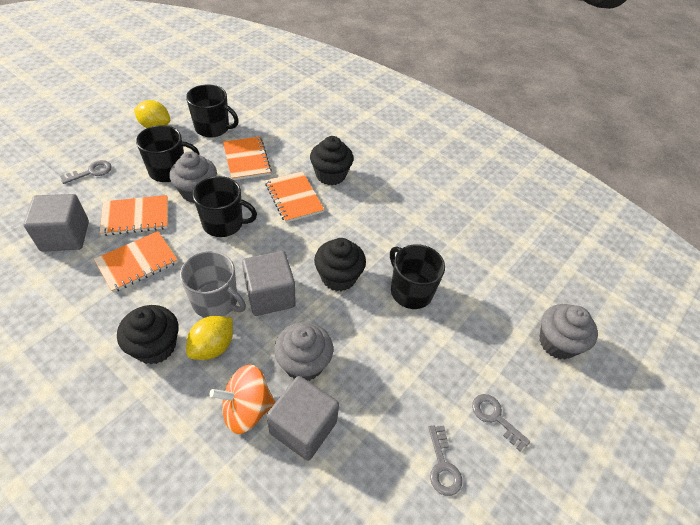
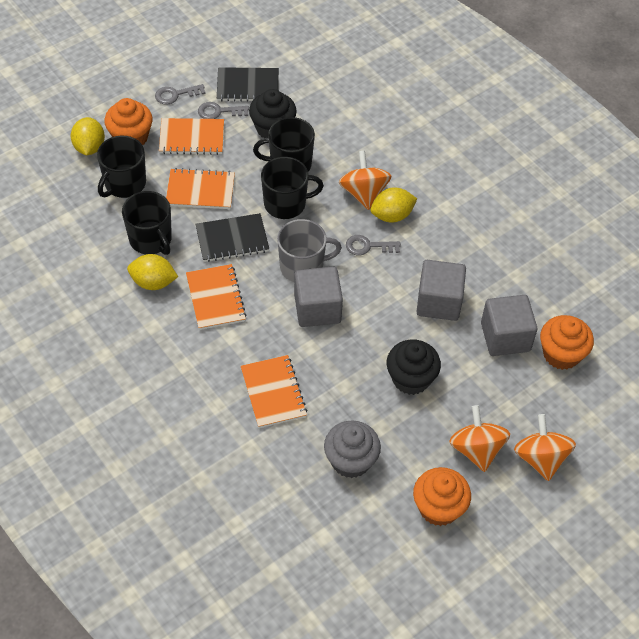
black cupcake: [117,305,179,364] [310,136,353,186] [314,238,366,291] = 3 -> [249,89,297,138] [387,339,441,395] = 2
black notebook: none = 0 -> [195,213,269,262] [217,67,279,102] = 2
grey cupcake: [170,151,217,203] [274,322,334,381] [539,304,598,359] = 3 -> [324,421,381,478] = 1
orange cupcake: none = 0 -> [105,98,153,145] [413,467,471,526] [540,315,594,370] = 3
orange spinning top: [210,364,276,434] = 1 -> [339,151,392,210] [449,405,510,472] [514,414,576,481] = 3
yellow lemon: [134,100,170,128] [186,316,233,360] = 2 -> [71,117,105,155] [127,254,178,290] [370,187,417,223] = 3

